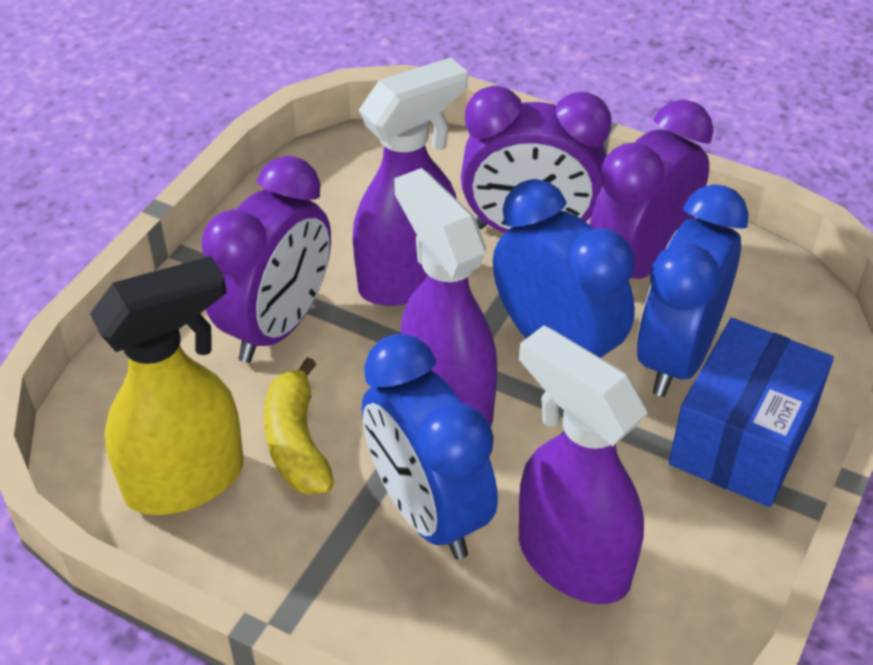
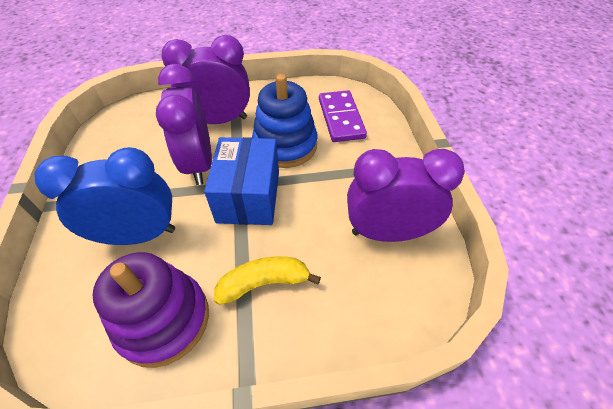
blue clock: [362,334,498,559] [493,179,635,358] [637,184,749,397] = 3 -> [34,147,175,245] = 1
blue stacking toy: none = 0 -> [252,74,317,168] = 1
purple domino: none = 0 -> [319,90,367,142] = 1
purple spray bottle: [353,57,468,306] [394,168,497,426] [519,325,648,604] = 3 -> none = 0
purple stacking toy: none = 0 -> [92,252,209,368] = 1
yellow spray bottle: [90,256,244,515] = 1 -> none = 0

